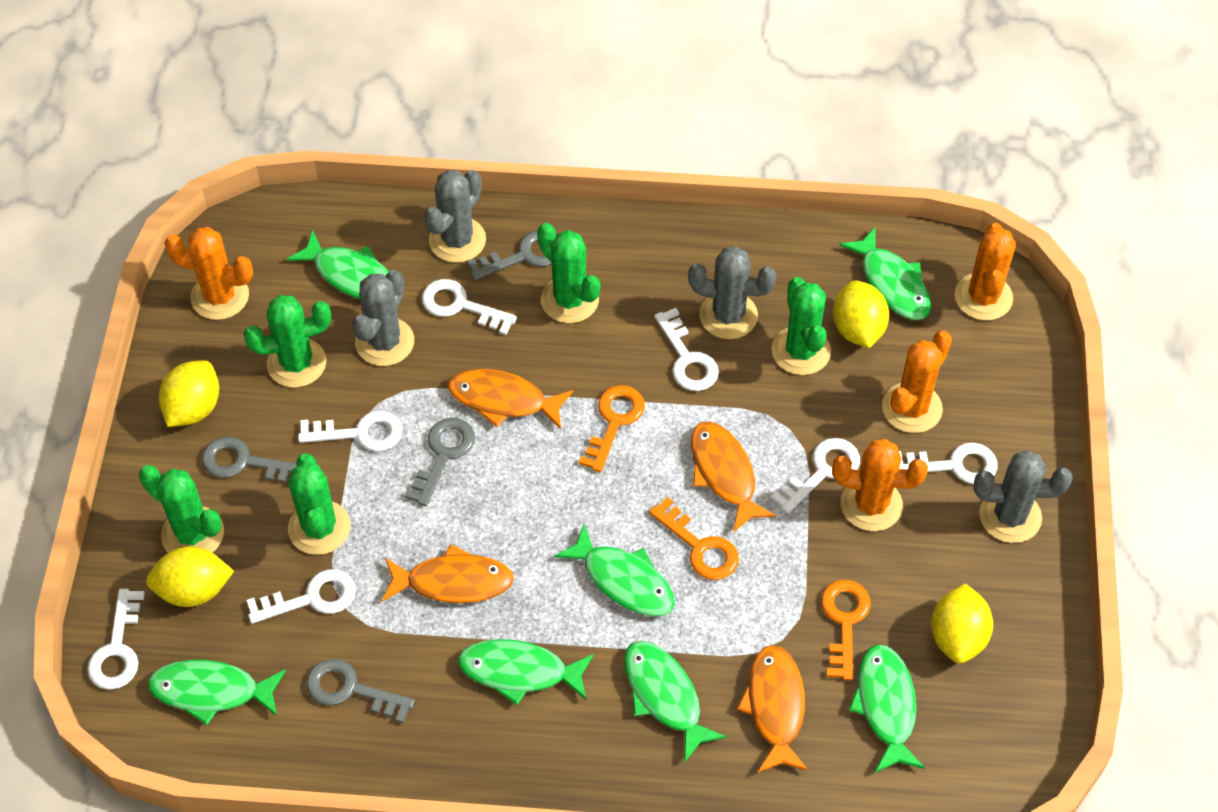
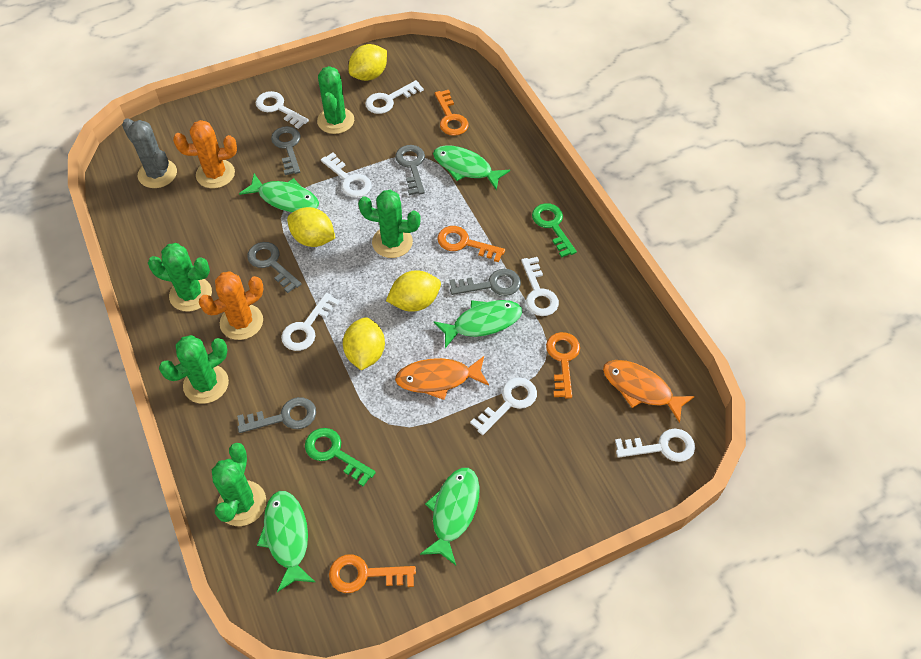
green fish: [148,660,286,725] [287,230,390,299] [458,639,594,705] [554,524,675,617] [624,641,727,763] [839,227,931,320] [849,644,925,773] = 7 -> [239,174,319,212] [257,491,315,592] [420,468,480,565] [433,145,510,190] [434,300,522,348] = 5
green key: none = 0 -> [305,428,376,486] [532,203,577,258] = 2
grey cactus: [352,270,414,366] [424,170,486,263] [688,246,777,339] [974,450,1073,543] = 4 -> [122,118,177,188] = 1
grey key: [202,436,297,483] [306,659,415,723] [404,418,475,506] [467,230,552,280] = 4 -> [237,397,316,433] [247,242,301,293] [271,126,301,175] [395,145,425,195] [450,269,521,296] = 5
orange cactus: [164,227,253,320] [832,439,928,531] [882,331,952,433] [955,223,1016,320] = 4 -> [173,120,237,188] [199,271,264,340] = 2
orange fish: [382,544,514,603] [448,369,573,429] [691,421,776,533] [737,645,808,772] = 4 -> [395,356,489,400] [603,360,695,423] = 2
orange key: [579,385,645,472] [649,497,739,580] [821,580,871,680] = 3 -> [329,554,416,593] [435,90,469,136] [437,226,505,262] [546,332,580,399] = 4

